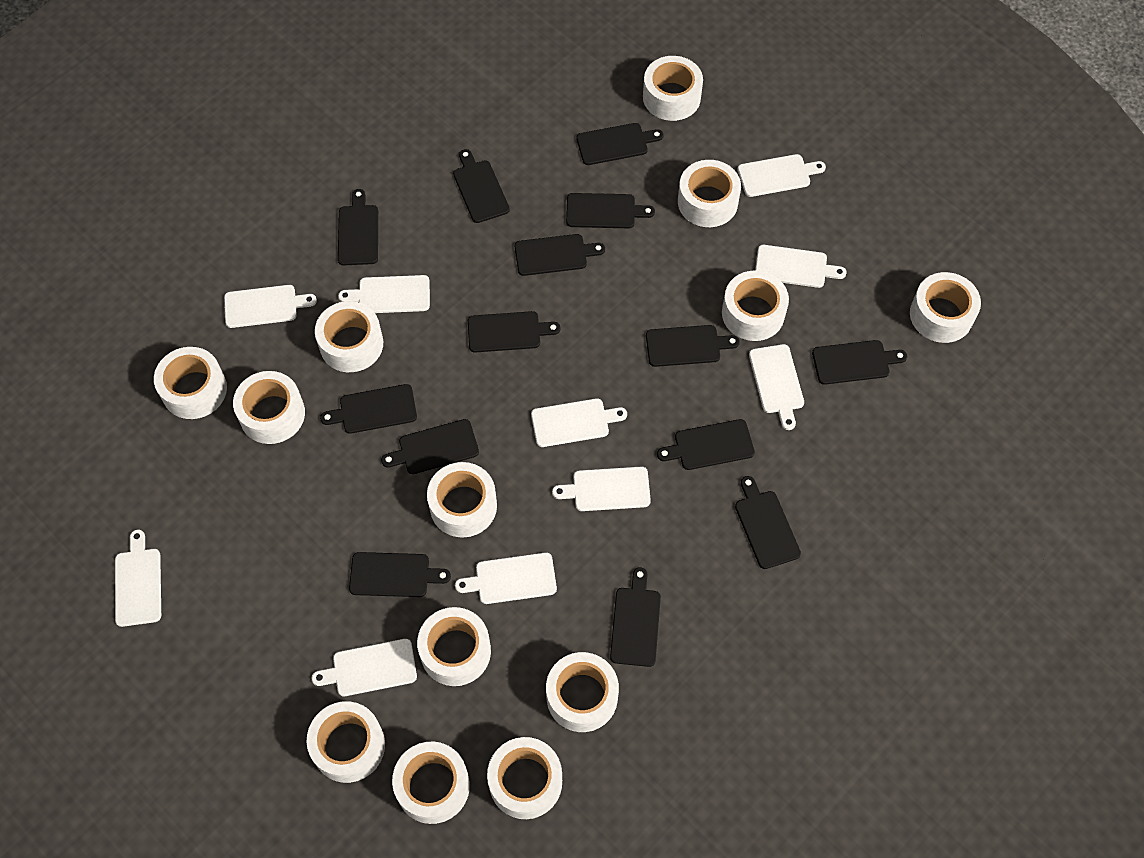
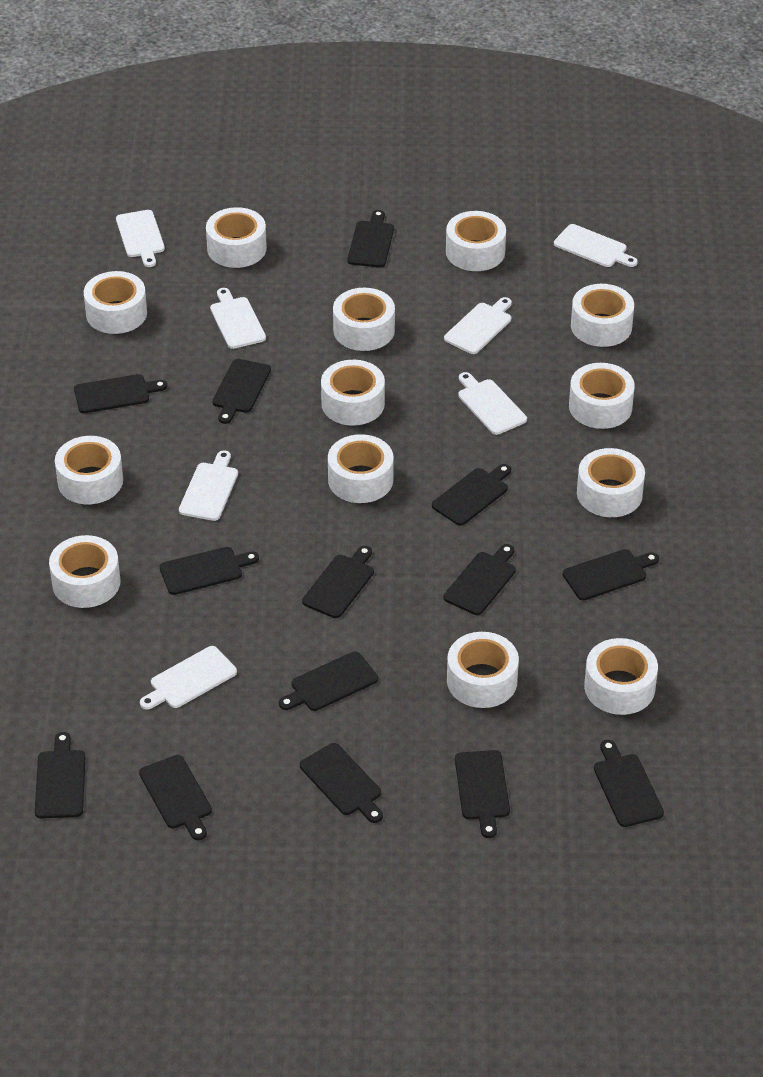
white cutting board: [115,530,161,627] [224,285,317,328] [312,639,417,696] [338,275,430,313] [455,552,557,604] [531,398,627,447] [552,467,651,511] [737,154,826,197] [749,344,804,430] [755,245,847,288] = 10 -> [116,210,165,267] [140,646,237,710] [179,450,238,521] [210,288,266,349] [444,297,512,354] [458,372,527,435] [554,224,638,267] = 7

